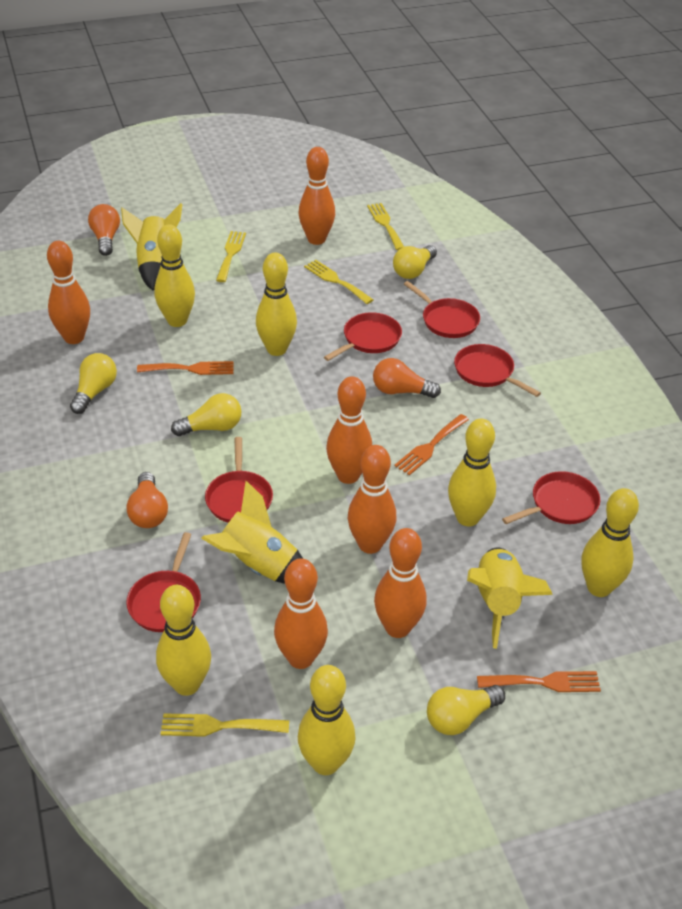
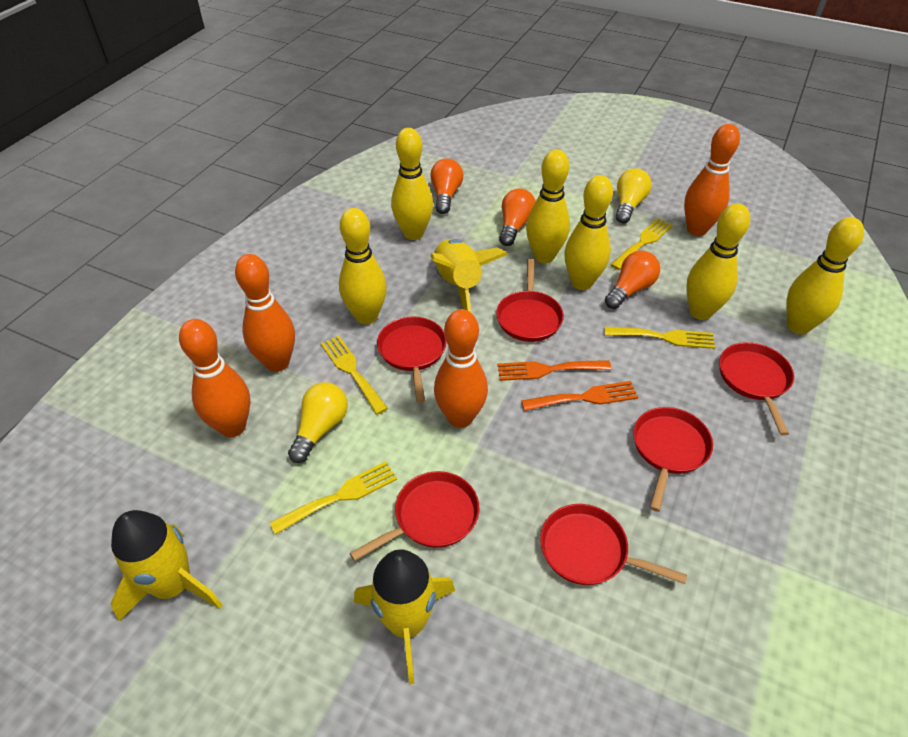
orange bowling pin: [47,241,90,344] [274,558,328,669] [299,147,335,245] [326,376,372,484] [348,445,396,554] [374,528,427,638] = 6 -> [179,319,250,437] [235,254,295,372] [434,309,488,428] [684,124,740,236] = 4
orange fork: [137,361,234,375] [394,414,469,475] [477,671,601,692] = 3 -> [498,360,612,381] [521,381,638,411] = 2
yellow light bulb: [70,353,117,414] [171,393,241,436] [393,245,437,279] [427,685,505,735] = 4 -> [288,382,348,463] [616,168,652,223] = 2

